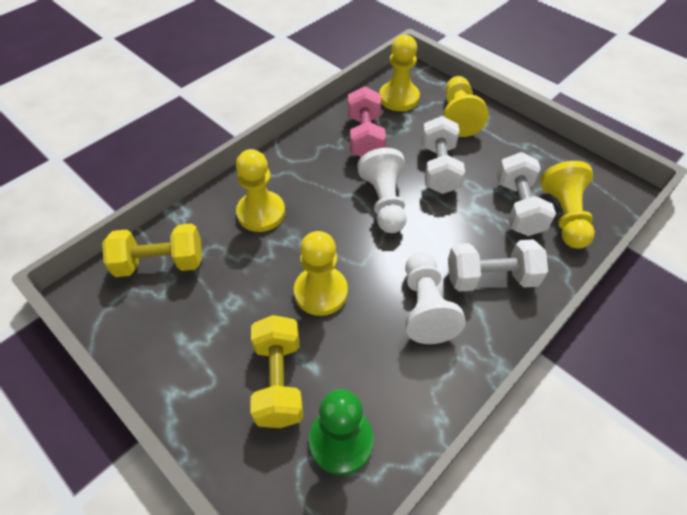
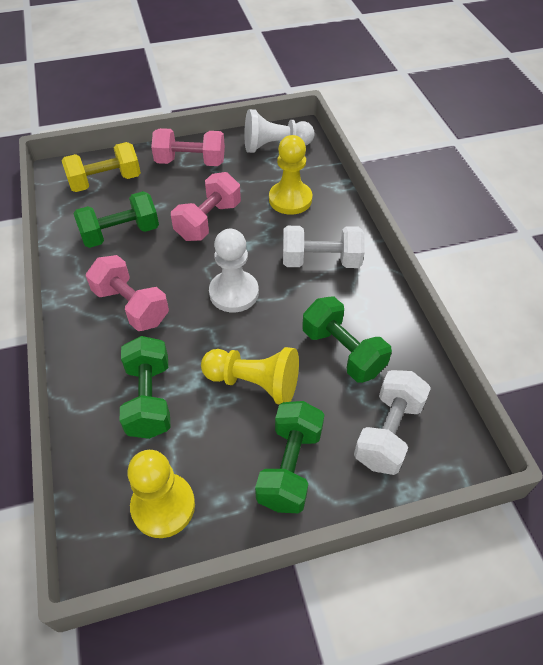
green dumbbell: none = 0 -> [73,191,159,248] [120,336,170,439] [255,401,324,514] [302,297,392,383] = 4
green pawn: [309,389,374,475] = 1 -> none = 0
pink dumbbell: [348,86,386,157] = 1 -> [86,255,169,331] [151,128,225,166] [171,172,241,241] = 3
white dumbbell: [421,116,465,194] [448,239,548,291] [497,152,556,236] = 3 -> [283,226,365,268] [354,370,431,475] = 2
yellow dumbbell: [102,224,202,277] [251,315,303,428] = 2 -> [61,142,141,192] = 1
yellow pawn: [236,149,285,232] [294,231,348,316] [379,35,420,111] [443,76,488,137] [540,161,595,249] = 5 -> [127,450,195,538] [201,347,299,404] [269,135,312,215] = 3

